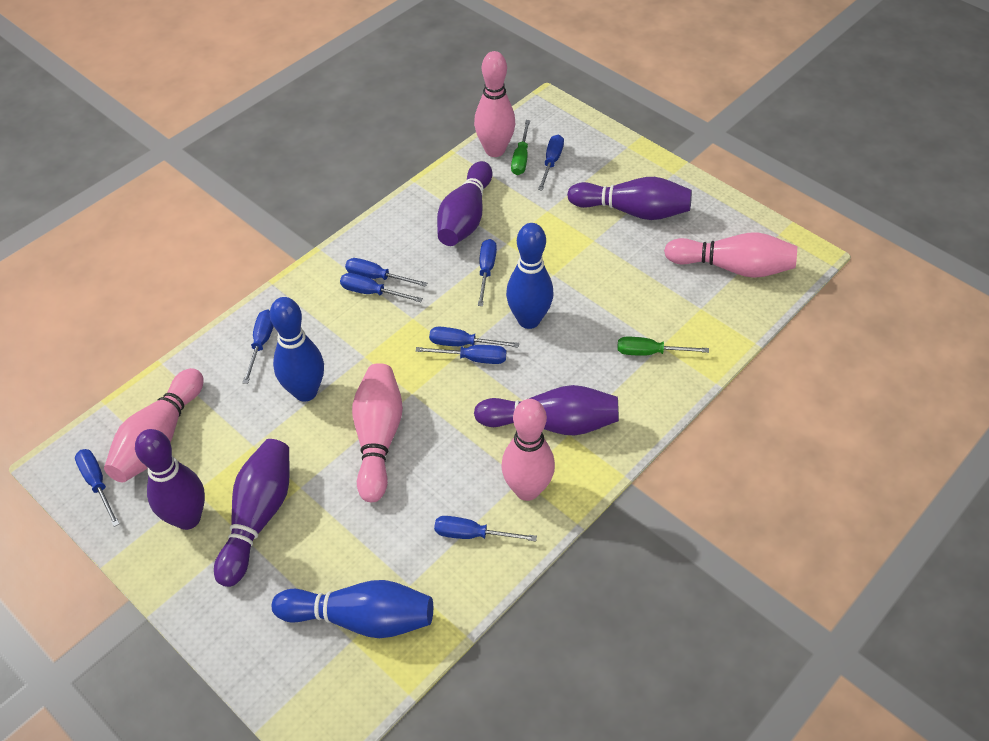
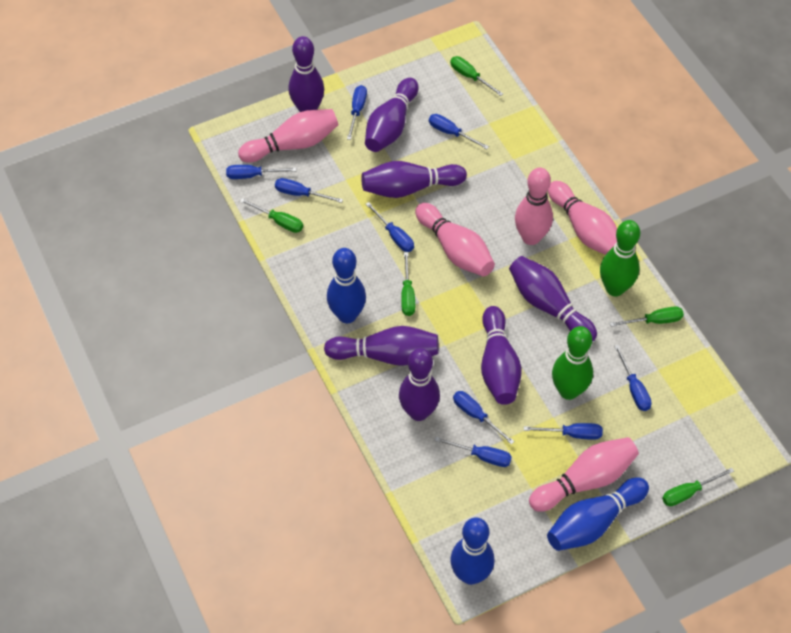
green bowling pin: none = 0 -> [552,326,593,400] [600,220,640,296] = 2
green screwdriver: [511,120,530,175] [617,337,709,356] = 2 -> [240,198,303,233] [401,252,415,316] [450,56,503,96] [610,306,684,327] [662,468,734,506] = 5
purple bowling pin: [135,429,205,530] [214,439,290,587] [437,161,492,246] [474,385,619,435] [567,177,692,220] = 5 -> [289,36,324,112] [324,326,439,366] [361,161,467,198] [365,78,419,152] [399,348,440,421] [481,306,522,405] [509,256,597,342] = 7

